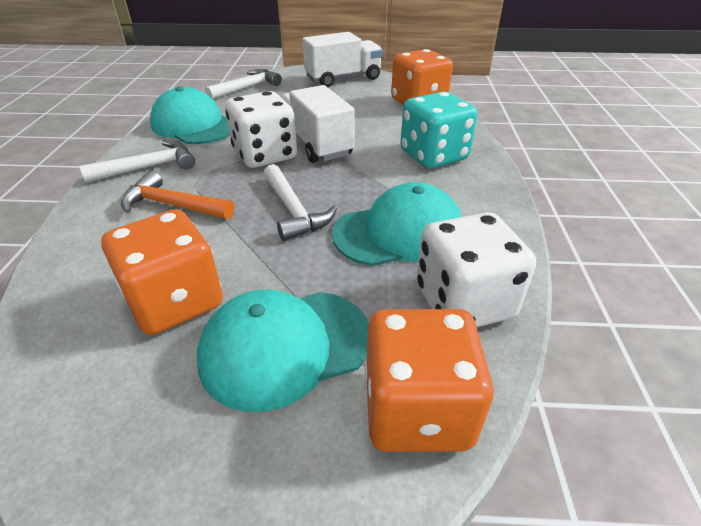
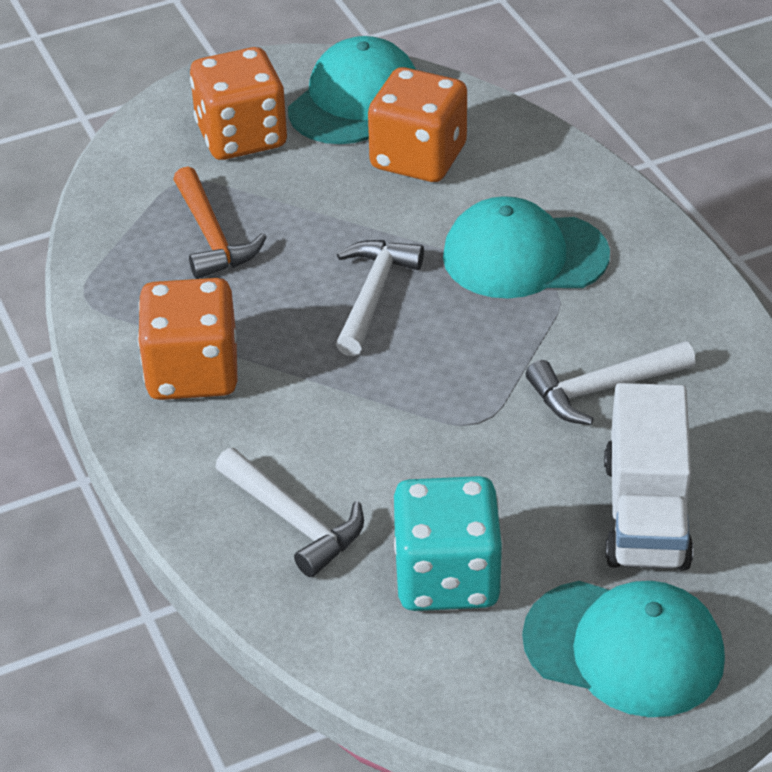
white dice: [225,91,297,168] [416,212,536,327] = 2 -> none = 0
white truck: [281,85,355,163] [302,32,383,87] = 2 -> [604,383,693,571] = 1

